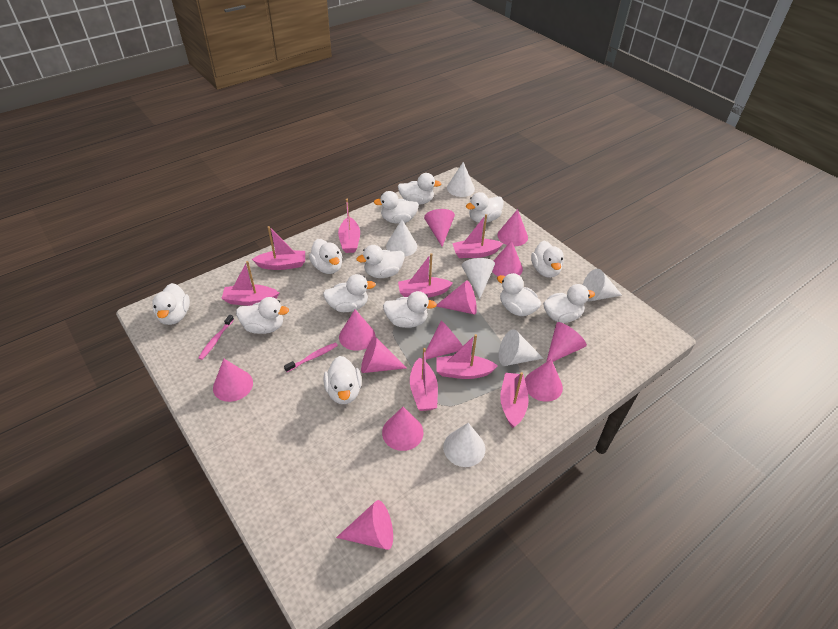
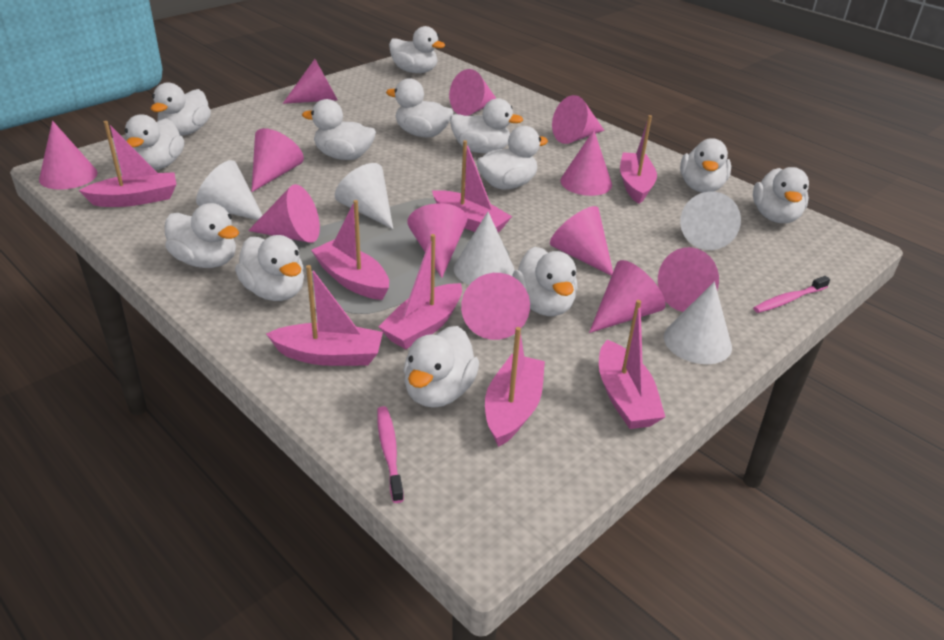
white cone: [386,219,417,257] [443,423,485,467] [447,162,475,197] [462,258,495,299] [499,329,544,366] [583,269,622,302] = 6 -> [196,160,263,220] [335,163,393,229] [454,212,515,285] [664,282,732,364] [680,192,741,250] = 5

